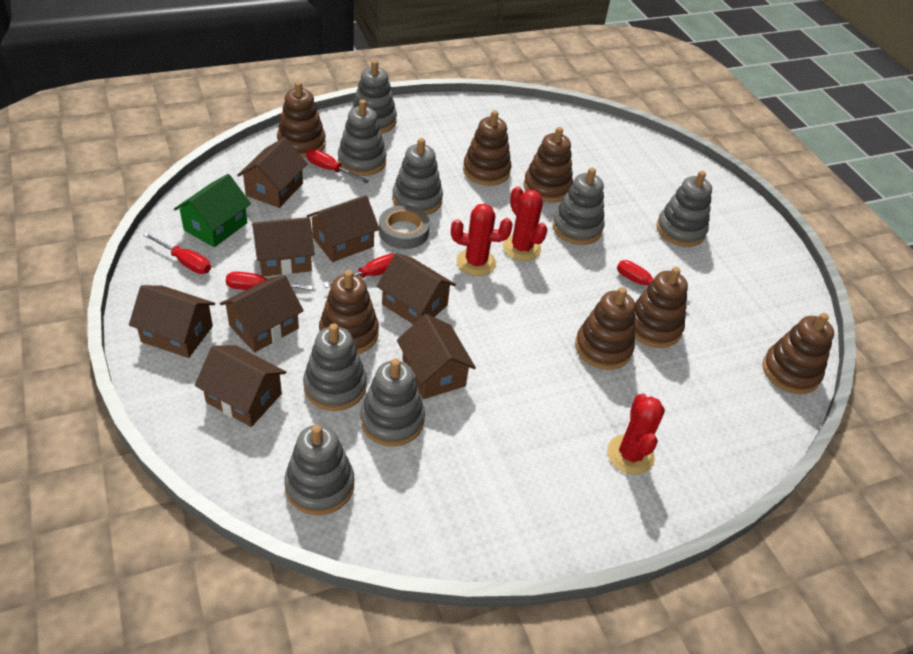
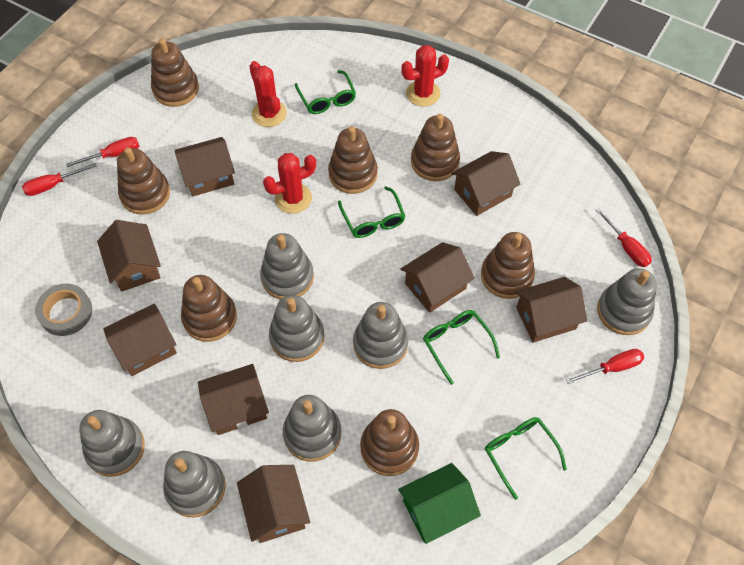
green glasses: none = 0 -> [295,70,356,114] [338,186,405,238] [423,310,500,385] [485,417,567,500] = 4
grey stacking toy: [284,425,354,515] [303,323,367,411] [338,100,387,176] [351,60,397,133] [360,359,425,446] [392,138,443,215] [553,167,605,245] [656,171,712,247] = 8 -> [79,410,145,477] [163,451,226,518] [260,233,314,299] [269,295,324,362] [283,395,341,462] [353,302,408,369] [597,268,657,335] = 7
red screwdriver: [143,233,211,274] [226,271,313,290] [306,149,369,183] [323,254,394,288] [617,260,691,305] = 5 -> [22,163,97,196] [66,137,139,167] [566,349,644,384] [596,208,652,267] = 4

